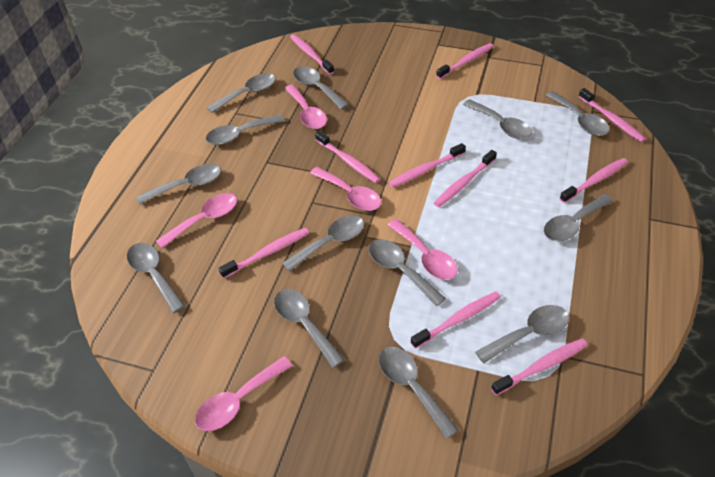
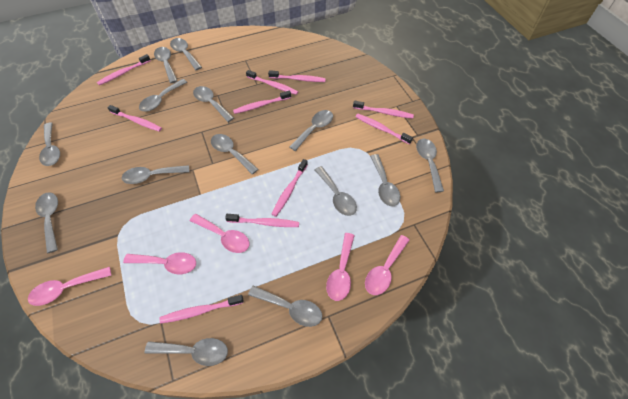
grey spoon: [127,243,185,313] [136,164,221,205] [206,114,284,145] [207,73,276,113] [274,289,344,368] [282,215,364,272] [293,66,349,110] [369,239,446,306] [379,347,458,439] [463,99,532,139] [475,305,569,364] [544,194,613,241] [545,91,609,136] = 13 -> [35,192,58,253] [39,122,60,166] [122,165,189,184] [139,79,187,111] [145,338,228,366] [154,47,177,83] [170,38,202,70] [193,86,234,122] [211,134,259,175] [248,286,322,327] [289,110,333,151] [315,166,357,216] [370,154,400,206] [416,139,444,192] = 14

